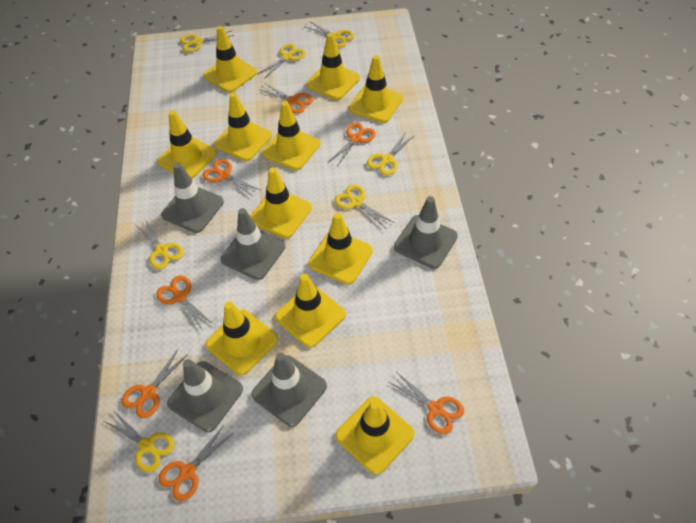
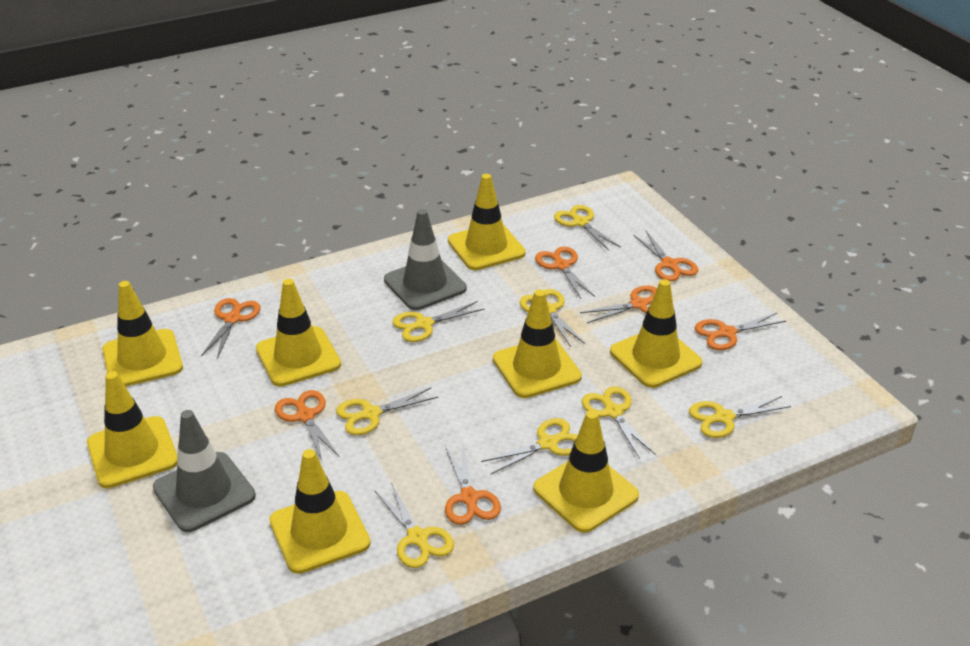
grey traffic cone: [161,163,224,233] [167,359,243,432] [220,208,285,280] [251,353,327,427] [394,196,458,269] = 5 -> [153,410,256,532] [384,209,467,310] = 2
yellow scissors: [104,410,175,473] [136,219,184,269] [180,30,234,52] [257,44,306,79] [305,21,355,48] [335,184,394,228] [367,132,415,176] = 7 -> [336,388,438,435] [374,483,454,568] [393,301,484,342] [481,418,578,475] [520,289,585,347] [554,205,620,251] [582,387,656,459] [689,396,791,438] = 8
yellow traffic cone: [157,110,217,179] [203,26,257,93] [206,301,278,375] [214,92,272,161] [250,168,312,239] [262,101,320,170] [275,274,346,348] [306,33,360,100] [308,213,373,285] [335,396,415,475] [349,55,403,123] = 11 -> [87,371,177,488] [103,281,183,387] [256,279,341,387] [269,449,370,574] [448,174,526,270] [493,290,582,398] [533,410,639,533] [610,279,702,388] = 8

